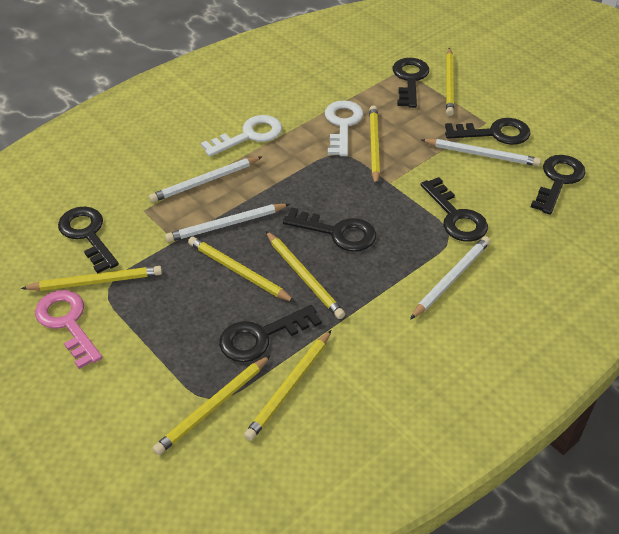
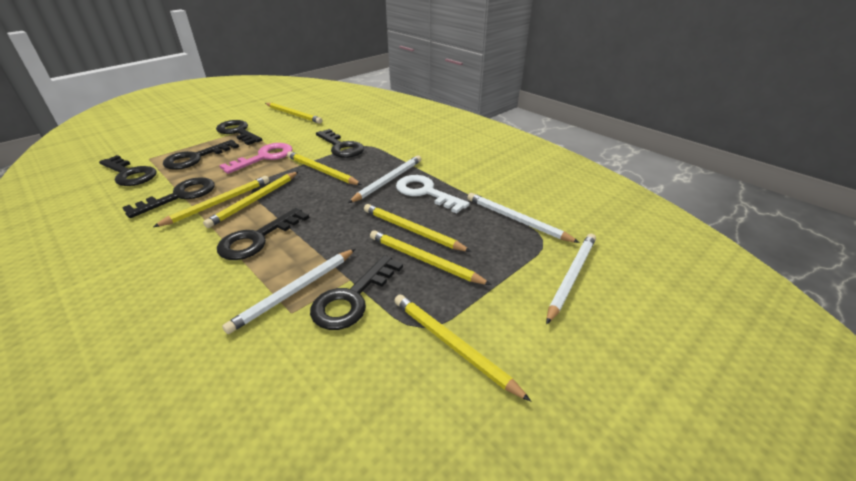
white key: [201,115,282,157] [325,100,364,156] = 2 -> [396,175,470,213] = 1

